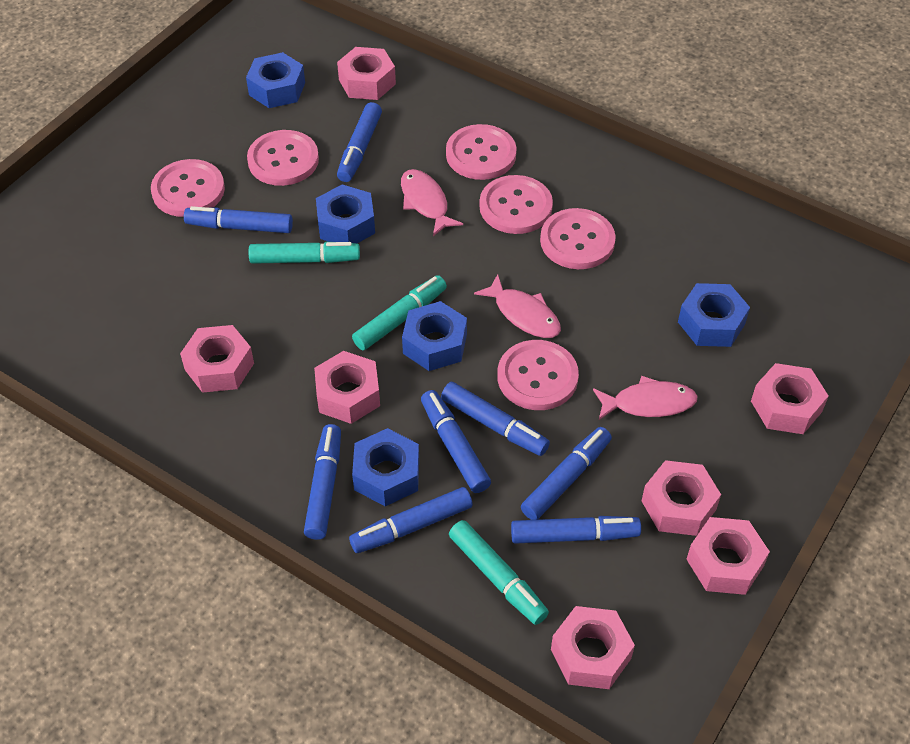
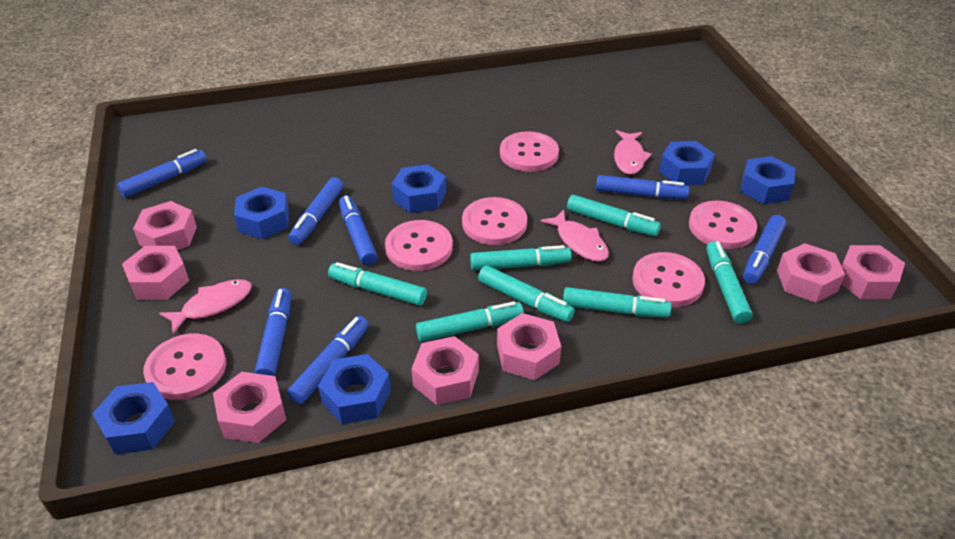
blue marker: [184,206,293,233] [304,424,341,540] [337,102,382,182] [349,487,473,553] [421,390,491,493] [441,382,550,456] [511,516,641,544] [521,427,612,520] = 8 -> [117,149,207,198] [255,288,291,376] [287,316,369,404] [288,177,343,245] [339,196,378,266] [596,175,689,199] [743,215,786,284] = 7
blue nut: [246,52,305,108] [316,184,375,243] [352,428,419,506] [402,301,467,371] [678,283,750,347] = 5 -> [92,382,175,455] [234,187,289,239] [318,354,391,424] [392,164,446,213] [659,141,715,185] [741,156,795,204] = 6
turquoise marker: [249,241,360,264] [352,275,447,351] [449,520,549,625] = 3 -> [328,262,427,306] [416,301,524,342] [470,245,571,271] [478,265,575,322] [563,287,671,318] [567,195,661,236] [706,241,752,324] = 7

